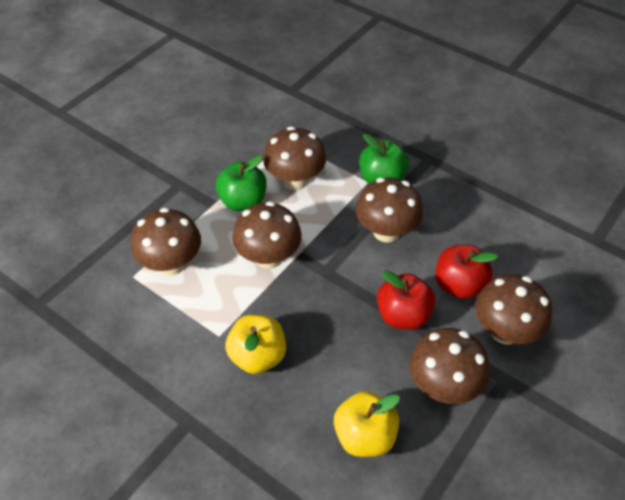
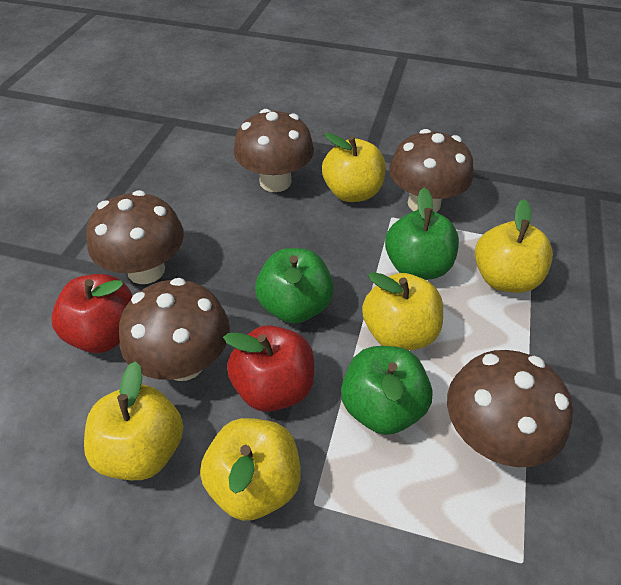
brown mushroom: [131,208,201,276] [232,201,302,269] [263,126,326,190] [356,178,423,242] [409,328,490,404] [475,275,552,345] = 6 -> [86,190,184,284] [119,278,230,381] [234,109,314,192] [389,129,473,212] [447,350,573,467] = 5
green apple: [216,155,267,211] [359,134,409,184] = 2 -> [255,248,334,324] [341,346,433,435] [385,188,459,280] = 3
yellow apple: [225,315,286,374] [334,391,400,457] = 2 -> [84,361,184,480] [200,418,301,521] [322,133,386,202] [362,272,443,350] [475,199,553,293] = 5

